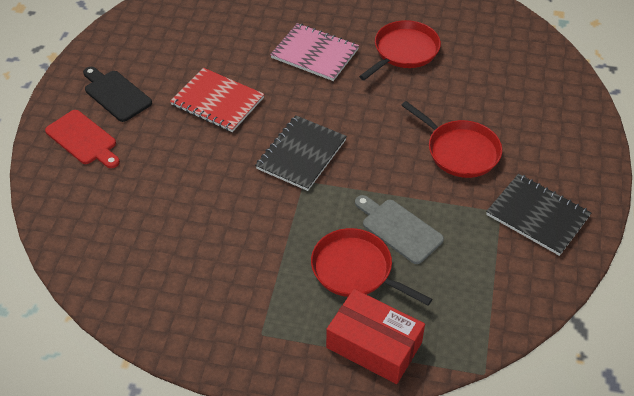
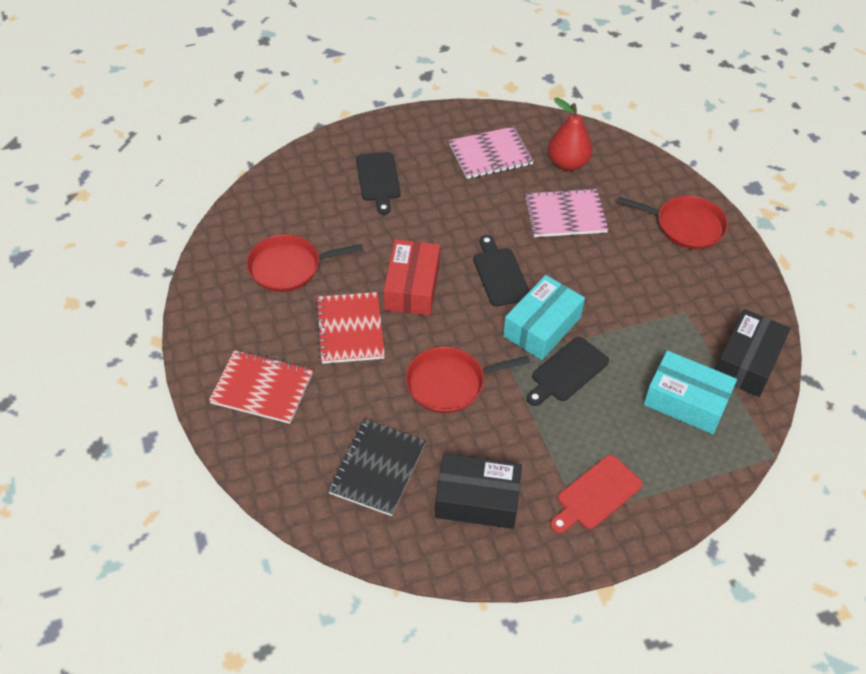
black box: none = 0 -> [435,453,522,529] [715,309,791,397] = 2
black cutting board: [83,67,152,122] = 1 -> [356,152,401,215] [473,235,530,307] [527,337,609,406] = 3
black notebook: [255,115,347,191] [486,174,591,256] = 2 -> [328,419,426,516] = 1
grey cutting board: [355,195,444,264] = 1 -> none = 0
pink notebook: [270,23,359,81] = 1 -> [449,126,534,179] [525,188,609,237] = 2
red notebook: [170,68,264,132] = 1 -> [209,350,313,424] [315,292,385,364] = 2
red pear: none = 0 -> [548,98,593,171] = 1
turquoise box: none = 0 -> [503,275,585,360] [644,350,737,434] = 2

